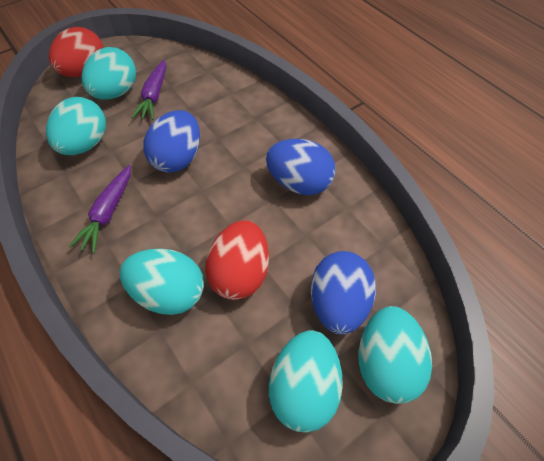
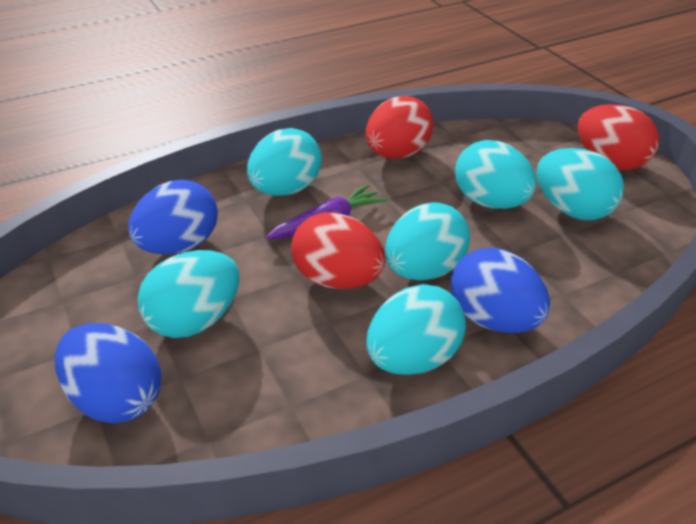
purple carrot: [69,165,131,253] [131,60,166,120] = 2 -> [266,184,386,239] = 1
red egg: [49,27,104,77] [205,220,269,300] = 2 -> [291,212,385,289] [365,96,433,159] [578,104,659,170] = 3
turquoise egg: [46,97,106,155] [82,47,136,100] [120,249,204,315] [269,330,343,433] [359,306,432,404] = 5 -> [138,250,239,338] [247,128,322,196] [366,284,466,375] [385,202,470,280] [455,140,537,209] [537,148,624,220] = 6

